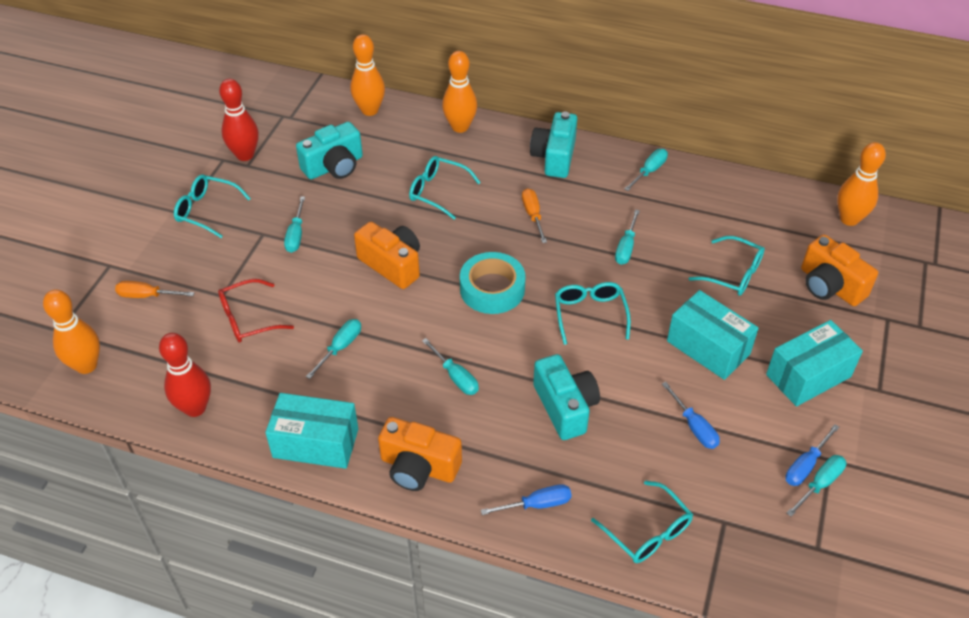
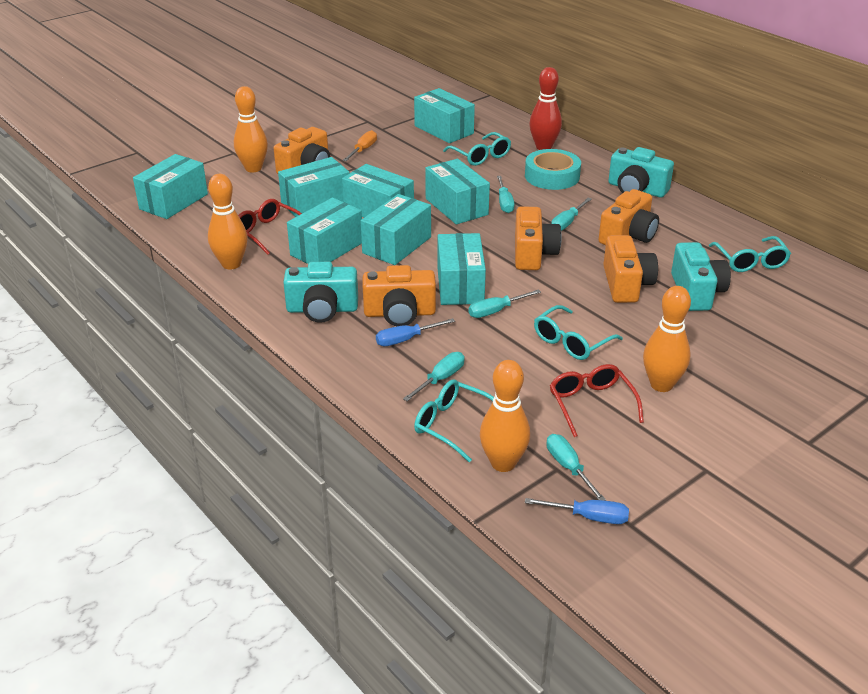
blue screwdriver: [481,484,572,515] [662,382,720,449] [785,424,840,486] = 3 -> [376,318,455,346] [525,498,629,524] = 2
orange camera: [354,222,420,289] [378,417,462,491] [801,235,878,306] = 3 -> [274,127,330,174] [363,265,436,326] [515,206,562,270] [599,189,659,245] [603,235,658,303] = 5
orange screwdriver: [115,281,195,298] [522,188,547,243] = 2 -> [343,130,377,161] = 1
red bowling pin: [159,333,211,417] [219,79,259,161] = 2 -> [529,67,562,150] = 1
red glasses: [218,279,294,343] = 1 -> [238,199,302,255] [550,364,644,437] = 2
turquoise box: [265,393,358,469] [667,290,759,380] [766,320,863,407] = 3 -> [133,154,208,219] [278,157,349,217] [287,197,362,264] [342,164,414,217] [361,194,431,265] [414,88,475,143] [425,159,490,225] [437,233,486,305] = 8
turquoise glasses: [174,175,251,238] [409,156,481,219] [555,282,631,345] [591,481,693,563] [688,236,765,296] = 5 -> [414,379,494,462] [443,132,511,166] [534,305,623,360] [709,236,791,272] = 4
turquoise screwdriver: [284,197,305,253] [306,319,361,379] [422,338,479,395] [615,209,640,265] [624,149,668,191] [787,455,846,517] = 6 -> [403,352,465,401] [469,289,541,318] [497,176,515,213] [546,434,606,501] [551,198,592,231] = 5

